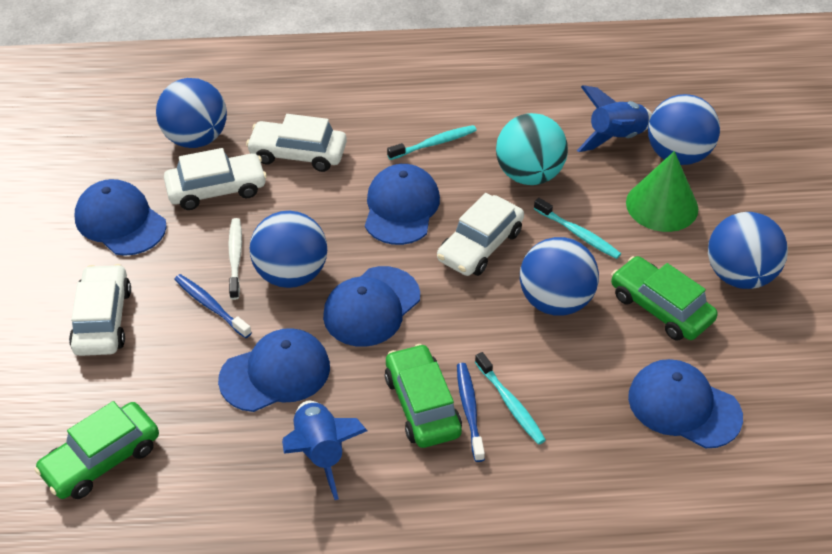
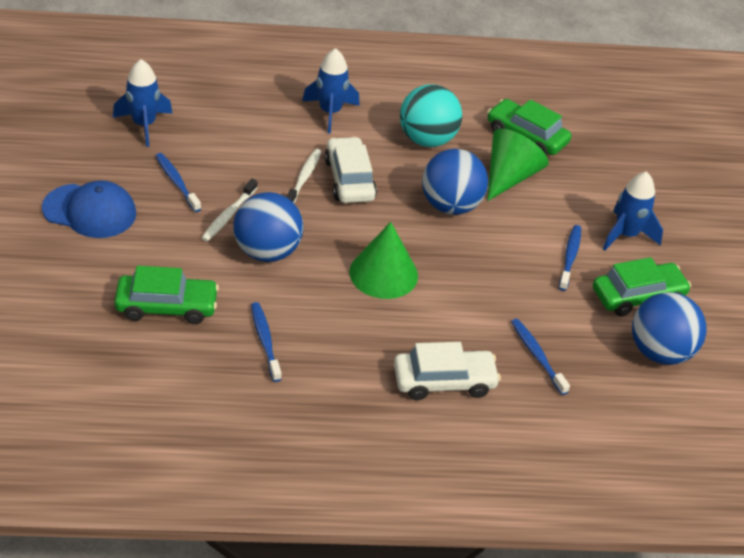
blue ball: [156,78,227,148] [250,211,327,288] [520,237,599,316] [648,94,720,165] [708,212,788,289] = 5 -> [233,192,303,262] [422,149,488,215] [632,292,706,365] = 3
blue cap: [75,179,166,256] [218,328,330,412] [323,266,420,347] [365,164,440,245] [628,359,743,448] = 5 -> [42,181,136,238] = 1
blue rocket: [282,401,367,500] [577,85,652,152] = 2 -> [113,59,173,147] [302,48,360,134] [603,171,663,251] = 3
blue toothbrush: [174,274,252,338] [457,363,485,462] = 2 -> [156,153,201,212] [251,302,282,382] [511,319,570,395] [559,225,581,291] = 4
green cone: [626,151,698,232] = 1 -> [350,222,418,299] [487,129,549,201] = 2
turquoise toothbrush: [387,125,477,160] [475,352,546,445] [534,198,621,259] = 3 -> none = 0
white car: [69,264,131,356] [164,148,267,210] [246,114,347,172] [437,193,524,276] = 4 -> [324,137,377,203] [394,342,501,400] = 2
white toothbrush: [228,218,242,300] = 1 -> [202,179,257,242] [286,149,322,203] = 2

